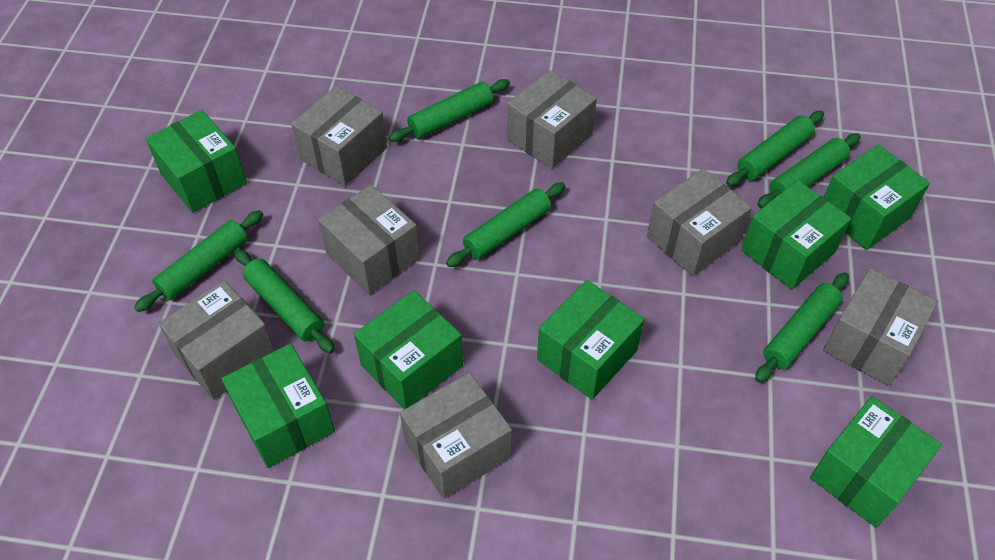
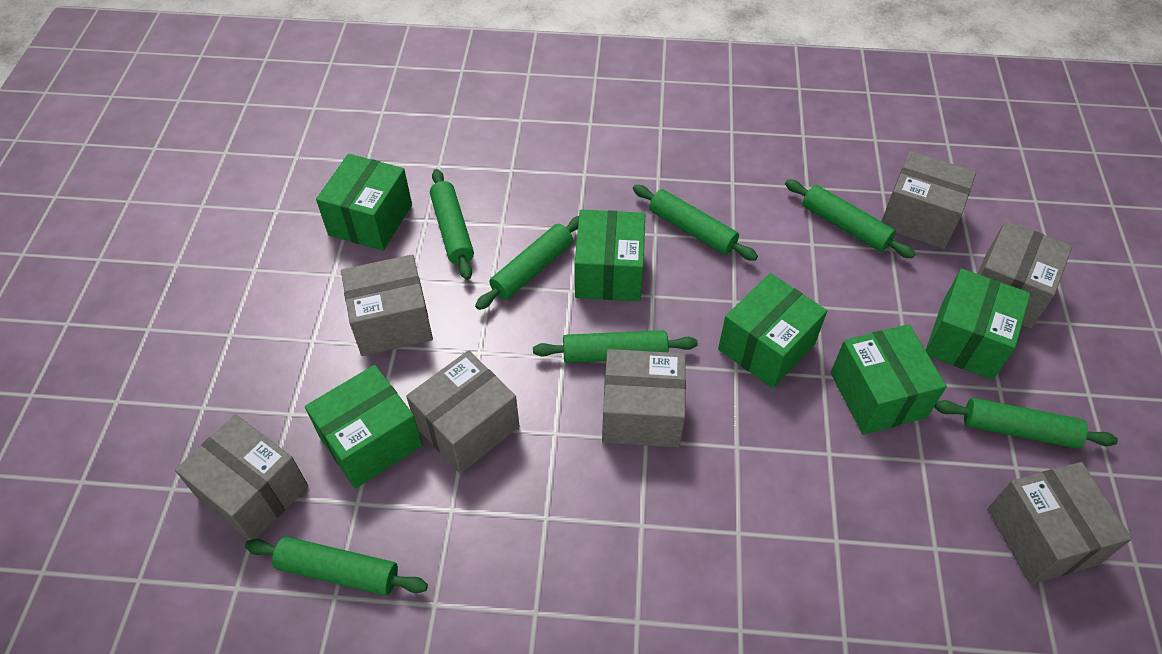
green box: [146,110,247,213] [222,343,335,468] [354,290,463,409] [537,280,645,400] [741,180,852,290] [810,396,942,528] [824,145,930,250] = 7 -> [305,365,423,489] [316,154,412,251] [575,210,645,301] [718,273,827,388] [831,324,947,435] [926,269,1031,380] = 6

